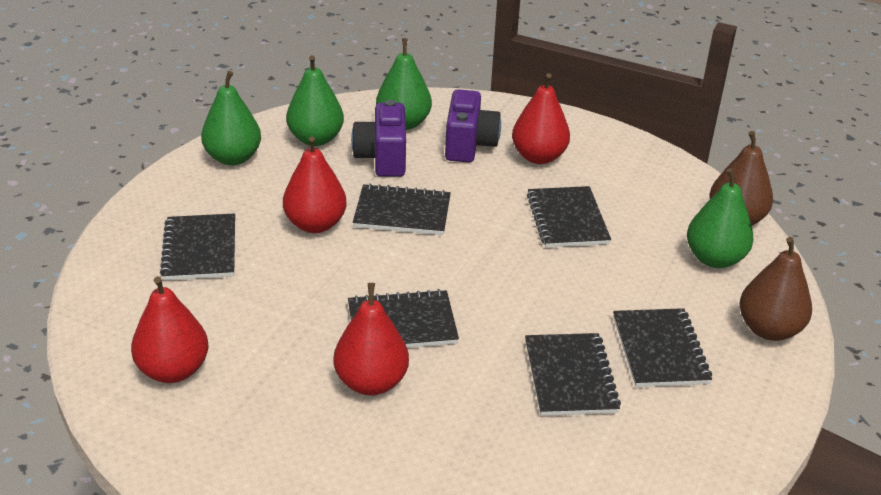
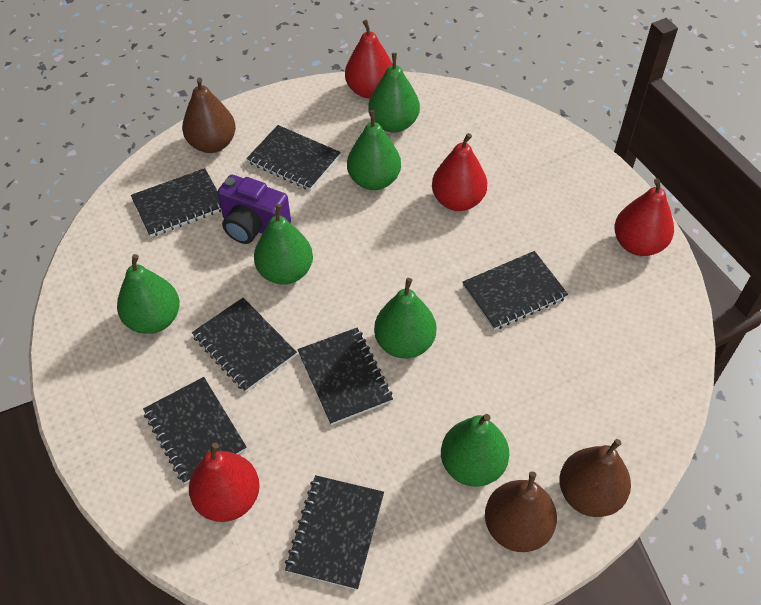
black notebook: [160,213,235,280] [348,289,459,348] [353,184,451,235] [525,333,621,416] [527,186,611,247] [613,308,712,387] = 6 -> [131,168,221,237] [143,377,247,484] [192,298,297,392] [246,125,341,191] [285,475,384,590] [298,328,393,425] [462,251,568,330] = 7
brown pear: [709,131,773,226] [739,237,812,341] = 2 -> [182,78,236,153] [485,472,557,552] [559,439,631,517] = 3
green pear: [201,71,261,165] [286,55,344,146] [376,38,432,130] [687,168,753,268] = 4 -> [117,254,180,334] [254,204,313,285] [347,110,401,190] [368,53,420,133] [374,278,436,359] [441,414,509,487] = 6
purple camera: [351,100,406,177] [445,89,501,162] = 2 -> [217,175,291,244] = 1

